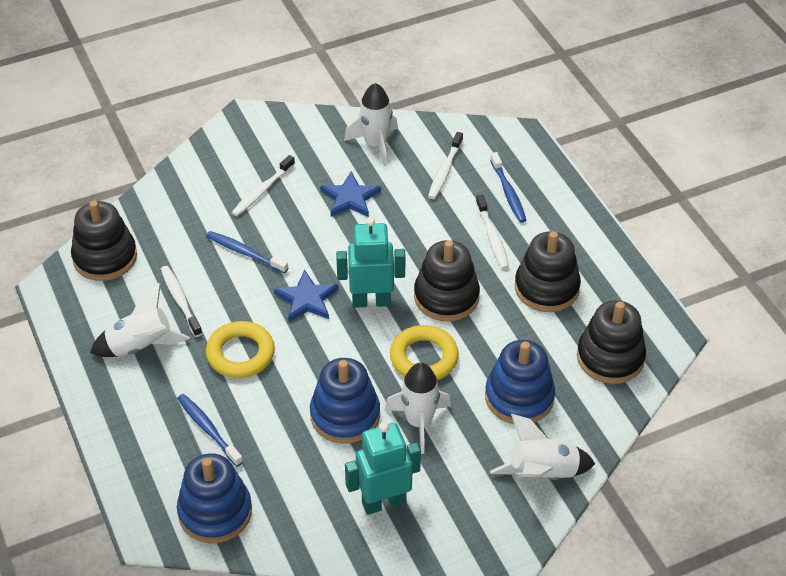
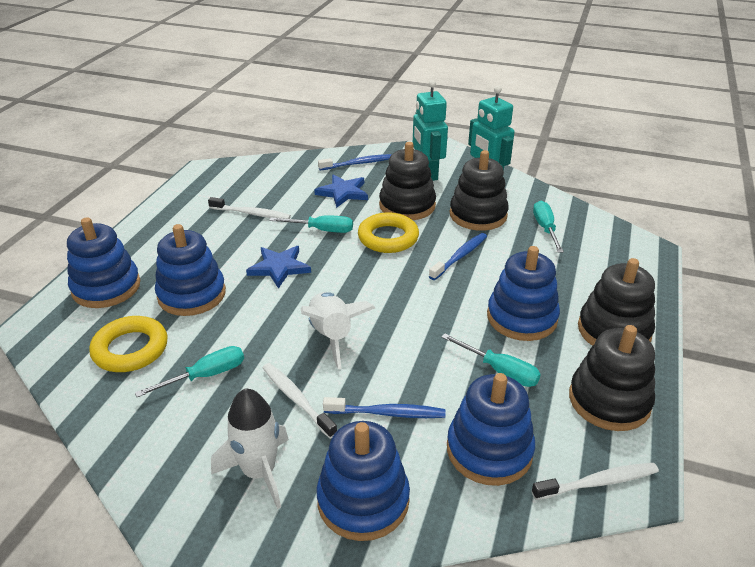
blue stacking toy: [177,454,252,543] [310,358,380,444] [485,340,555,424] = 3 -> [67,217,140,308] [155,224,226,316] [316,421,410,541] [447,373,535,486] [487,246,560,341] = 5
turquoise screwdriver: none = 0 -> [135,346,244,397] [269,215,353,233] [441,334,541,387] [533,201,564,253] = 4
white rocket: [90,282,190,357] [344,83,398,167] [385,362,451,454] [490,414,595,480] = 4 -> [211,388,289,509] [301,292,375,369] = 2
white toothbrush: [161,266,202,337] [231,155,295,216] [428,132,463,199] [476,195,509,269] = 4 -> [208,197,291,219] [263,363,337,439] [532,463,659,500] = 3

